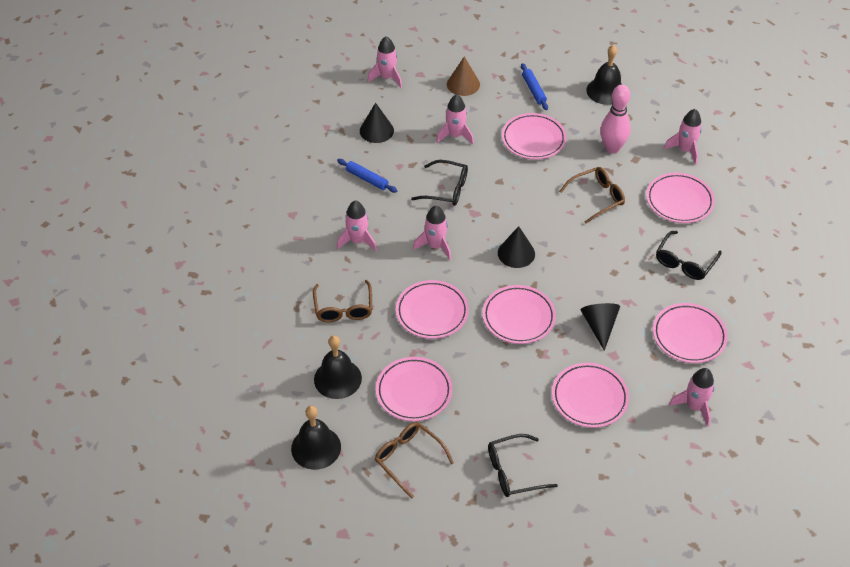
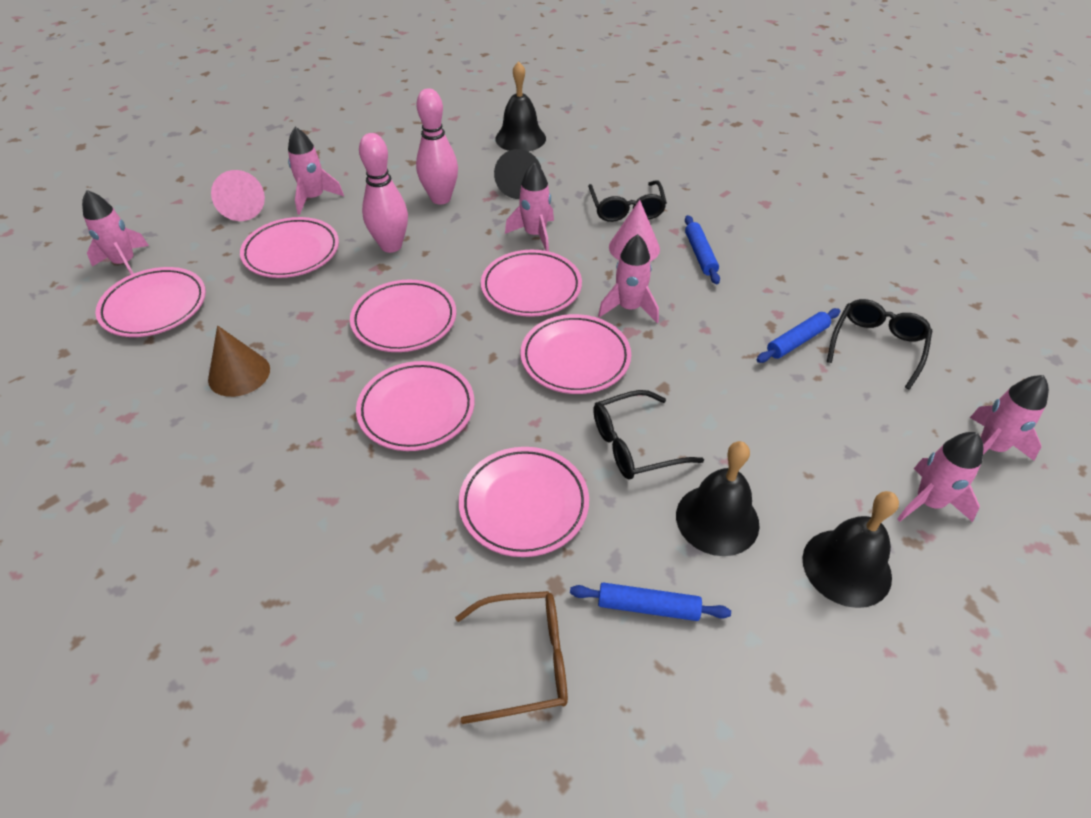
black cone: [360,103,394,143] [498,226,535,268] [580,303,620,351] = 3 -> [494,149,541,199] = 1
blue rolling pin: [337,159,398,193] [521,63,548,110] = 2 -> [570,583,731,621] [685,215,720,284] [757,308,840,363] = 3
brown glasses: [313,280,372,322] [375,422,454,499] [559,167,625,224] = 3 -> [455,591,568,724] = 1
pink bowling pin: [600,85,631,154] = 1 -> [359,133,408,253] [416,88,458,205] = 2
pink cone: none = 0 -> [211,170,265,221] [609,200,660,262] = 2

